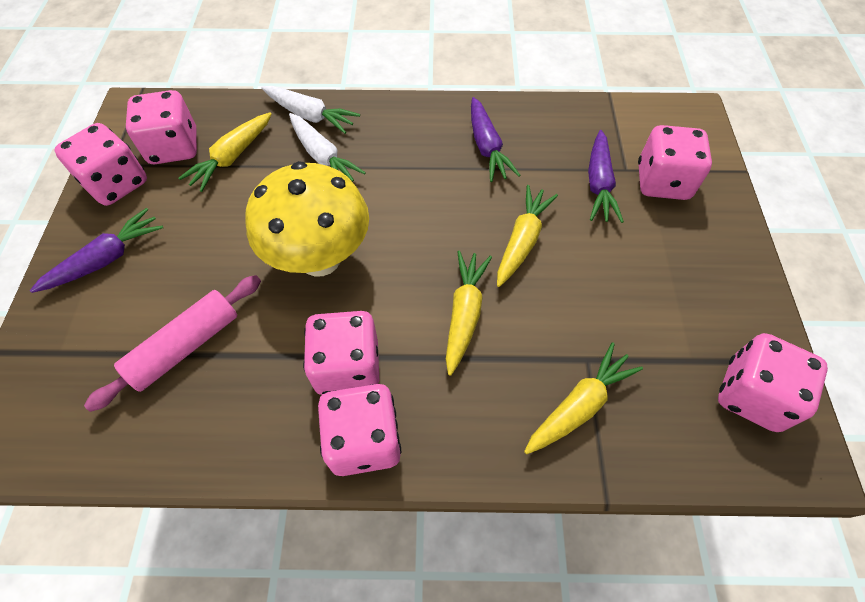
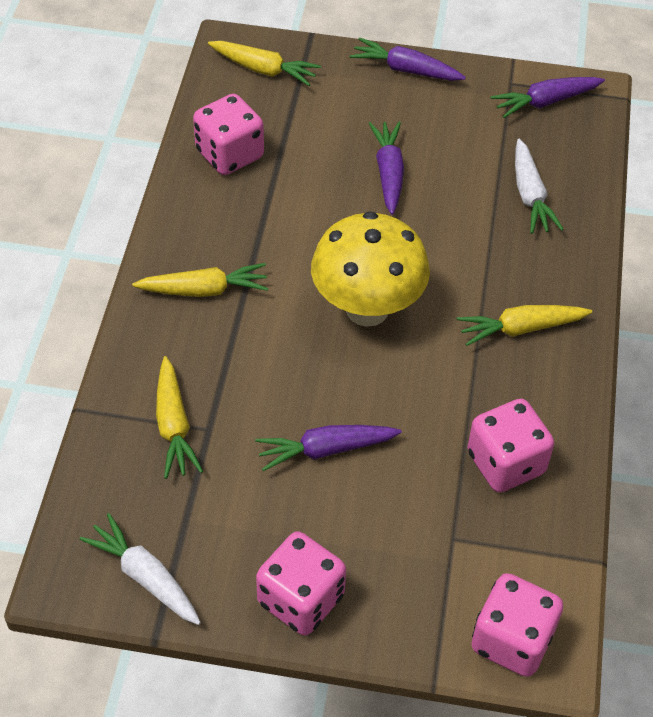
pink dice: [54,123,147,206] [126,90,197,164] [303,311,379,395] [318,384,401,476] [638,125,712,200] [718,333,828,432] = 6 -> [193,94,264,175] [256,531,346,635] [467,399,554,492] [471,573,563,677] = 4
pink rolling pin: [84,275,261,412] = 1 -> none = 0
purple carrot: [30,208,163,293] [471,97,520,182] [588,130,624,223] = 3 -> [255,425,402,471] [350,38,466,81] [369,122,404,215] [491,77,605,118] = 4

